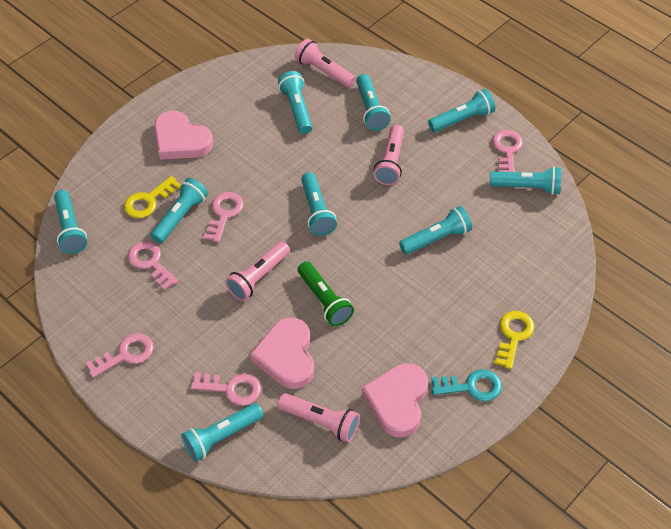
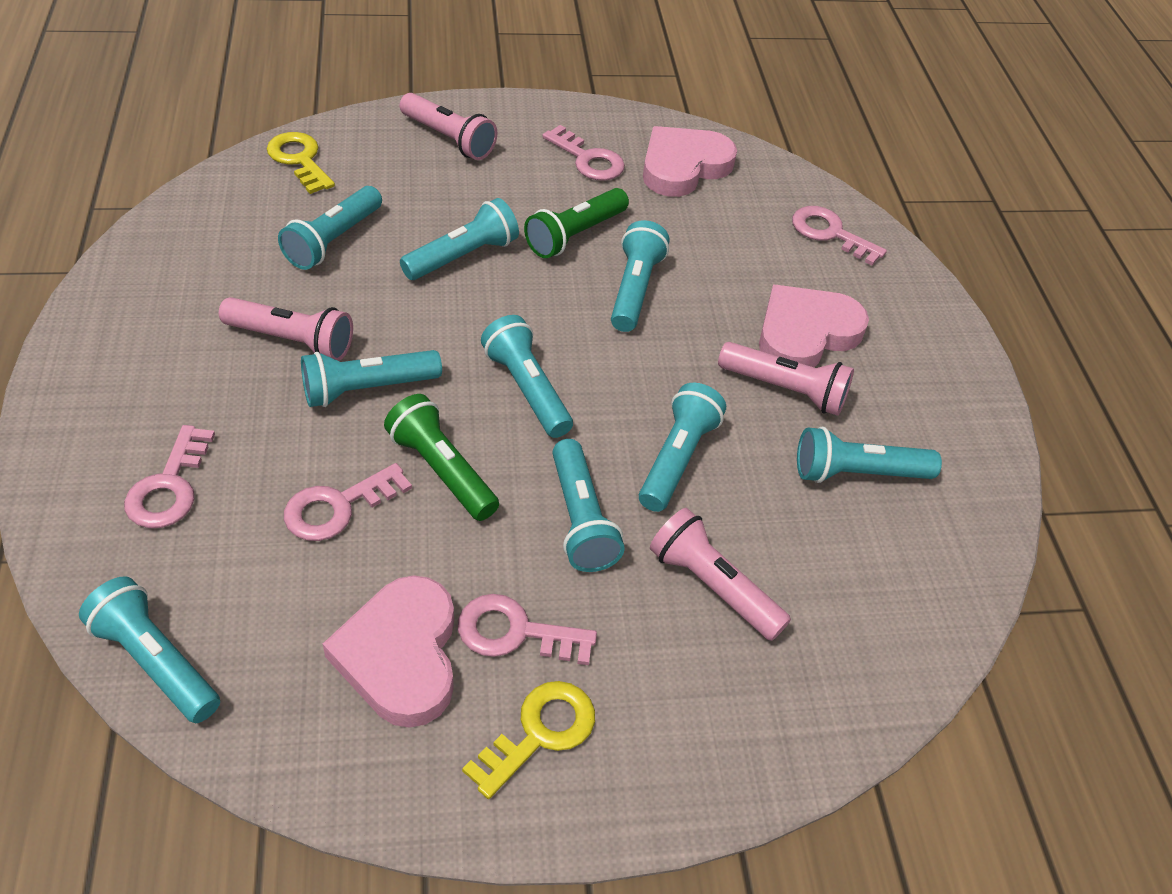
green flashlight: [298,261,354,326] = 1 -> [384,394,499,521] [524,188,629,258] = 2
turquoise key: [431,369,502,401] = 1 -> none = 0

